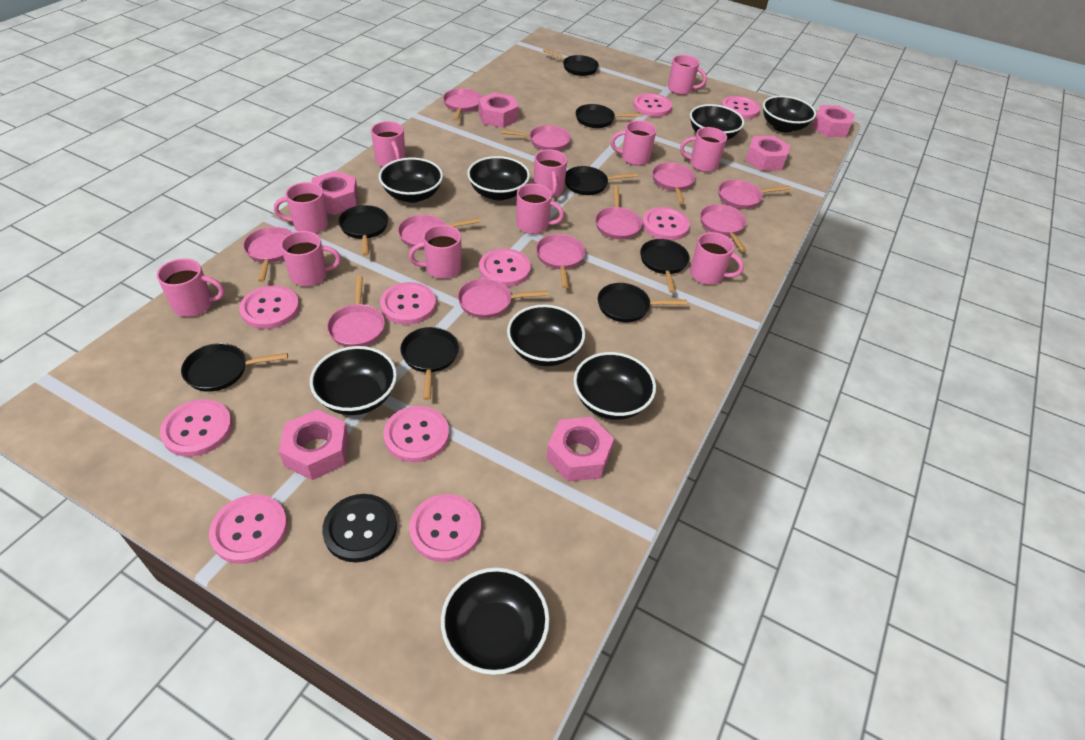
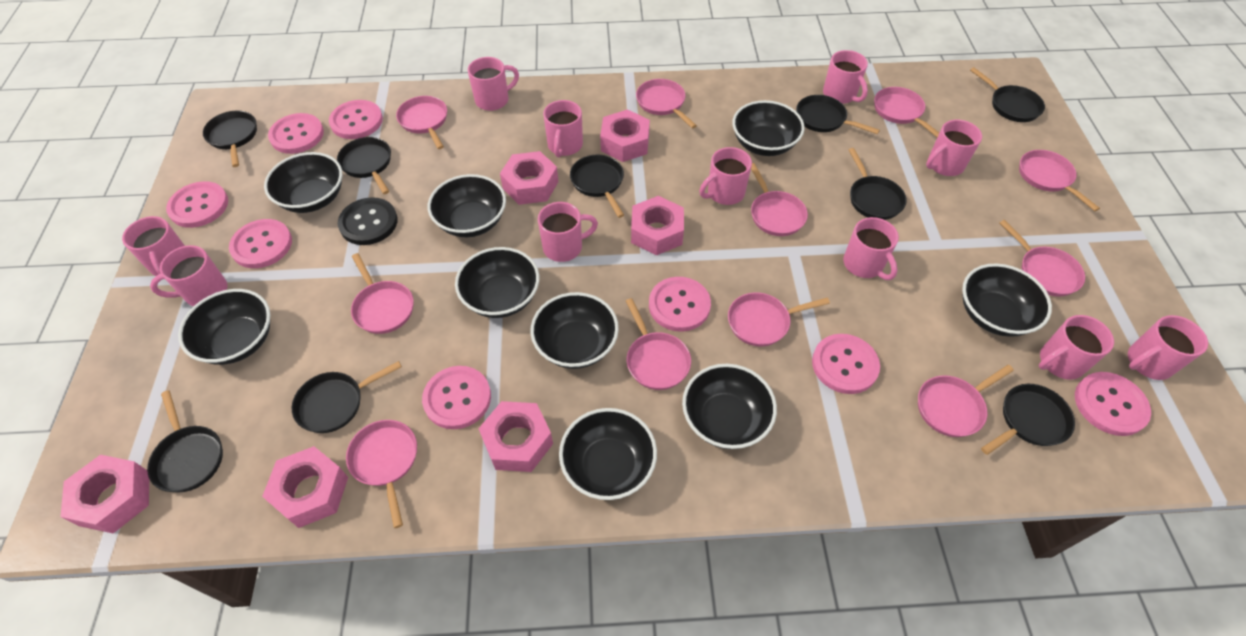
black bowl: [310,346,397,415] [379,158,443,203] [441,567,550,675] [467,156,530,201] [507,305,585,366] [574,352,656,420] [690,104,744,140] [763,96,816,133] = 8 -> [178,289,270,365] [264,152,342,213] [428,174,506,237] [455,247,539,318] [530,292,619,369] [559,408,657,500] [682,364,777,449] [732,100,804,156] [962,263,1052,337] = 9
black pan: [181,343,288,392] [338,205,388,256] [400,327,459,400] [543,49,599,76] [565,166,638,195] [576,104,642,128] [598,283,687,322] [640,239,689,293] = 8 -> [147,390,223,493] [203,111,257,167] [292,361,402,433] [337,137,391,194] [570,155,624,218] [796,95,880,134] [849,148,907,220] [970,67,1045,122] [981,384,1075,455] = 9
pink button: [160,399,232,457] [209,495,288,564] [239,285,300,329] [380,282,436,325] [384,406,449,463] [409,494,481,562] [479,248,531,287] [633,93,672,117] [642,207,690,240] [722,96,760,119] = 10 -> [166,181,228,228] [229,219,292,268] [268,113,324,154] [329,100,383,139] [422,366,491,429] [649,277,711,332] [812,334,880,394] [1075,372,1151,436] = 8

